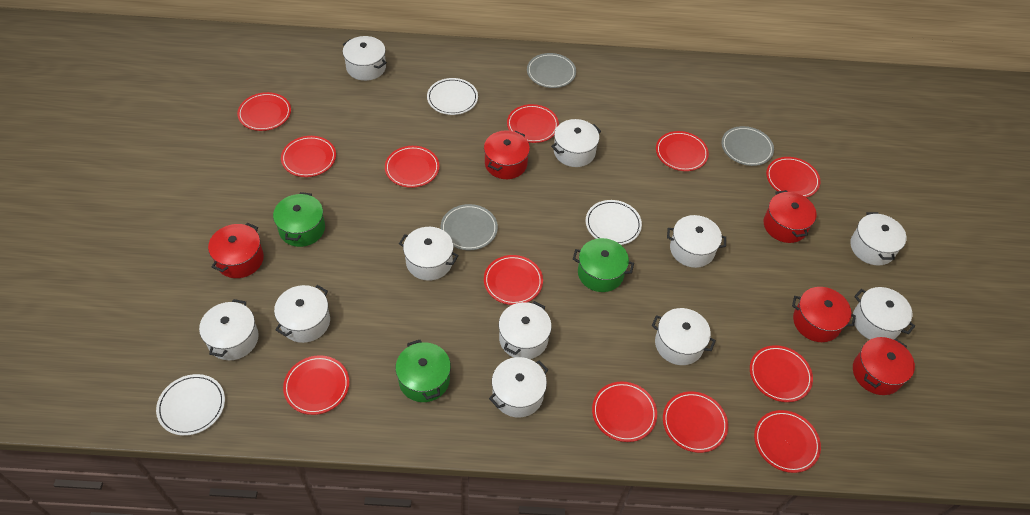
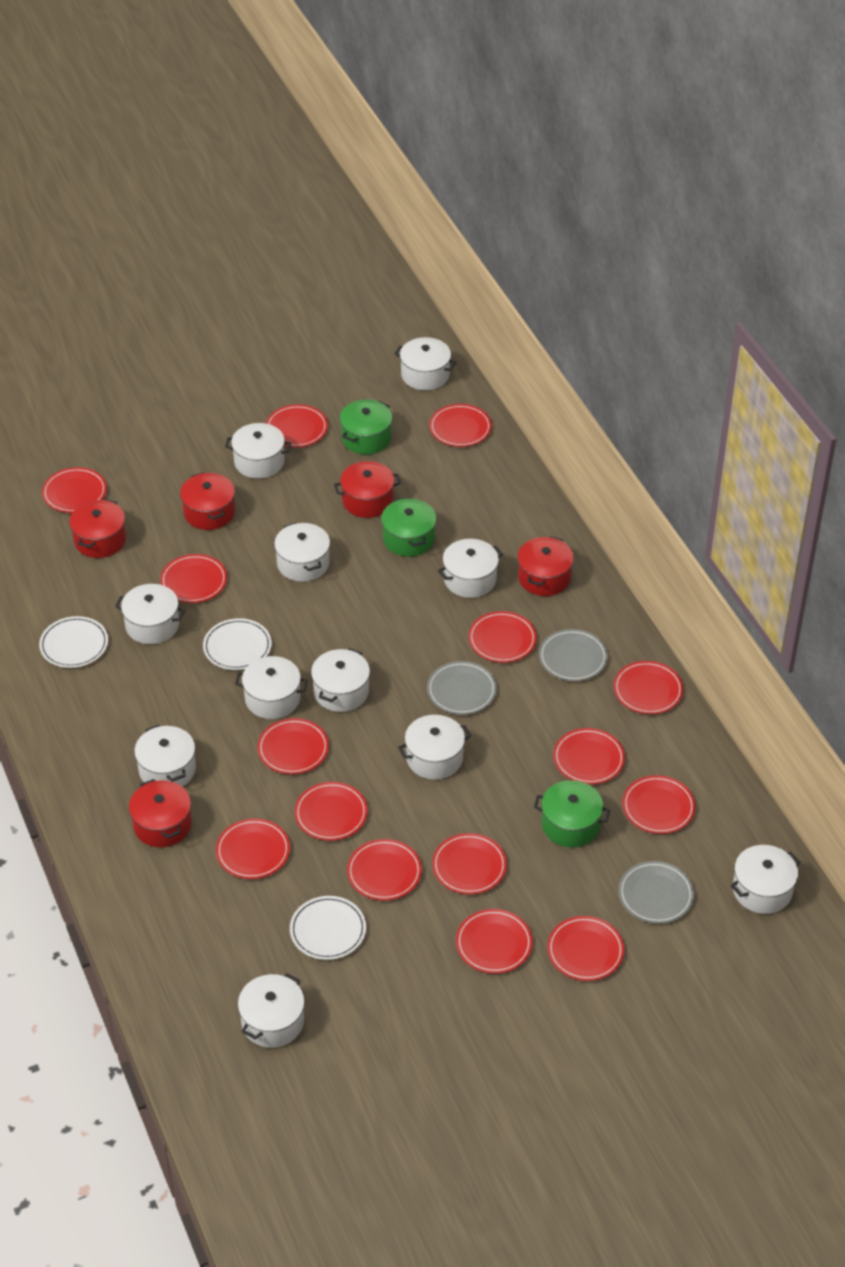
red plate: [237,92,291,131] [281,136,336,177] [283,355,349,415] [385,146,440,188] [484,255,543,305] [507,104,559,143] [592,382,657,442] [656,131,709,171] [663,392,728,453] [750,345,813,402] [754,410,821,473] [766,157,820,198] = 12 -> [42,467,107,513] [160,554,227,603] [216,819,290,879] [257,718,329,774] [266,404,328,448] [294,782,368,841] [347,839,422,901] [429,404,492,447] [432,833,507,895] [456,909,533,974] [468,611,537,663] [547,916,624,981] [553,728,625,785] [613,661,684,714] [622,775,696,834] = 15

